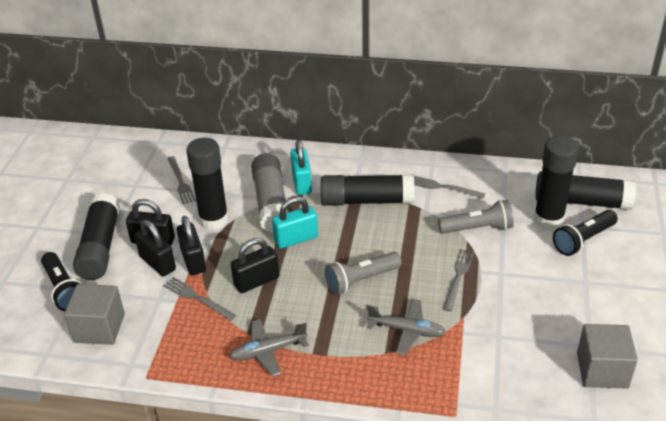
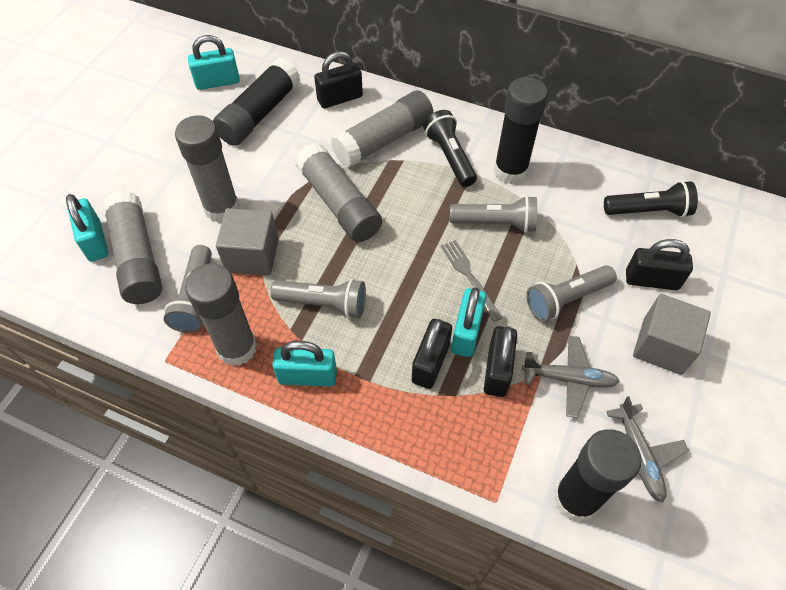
black glue stick: [73,193,120,280] [186,138,229,230] [321,174,415,206] [534,136,579,230] [535,171,636,210] = 5 -> [213,58,300,146] [494,77,548,184] [554,429,641,522] = 3
grey flashlight: [325,252,402,295] [438,200,514,234] = 2 -> [164,245,212,333] [270,279,366,318] [450,196,537,233] [526,265,617,322] = 4
grey fork: [163,277,236,321] [167,156,196,204] [414,176,485,199] [443,249,474,311] = 4 -> [441,240,502,322] = 1
grey glue stick: [251,153,288,233] = 1 -> [103,191,162,304] [175,115,239,222] [185,263,257,366] [295,143,382,242] [331,91,434,168] = 5
turquoise padlock: [272,196,318,249] [290,140,312,195] = 2 -> [66,194,108,262] [188,35,240,90] [272,341,337,386] [451,287,486,357] = 4

